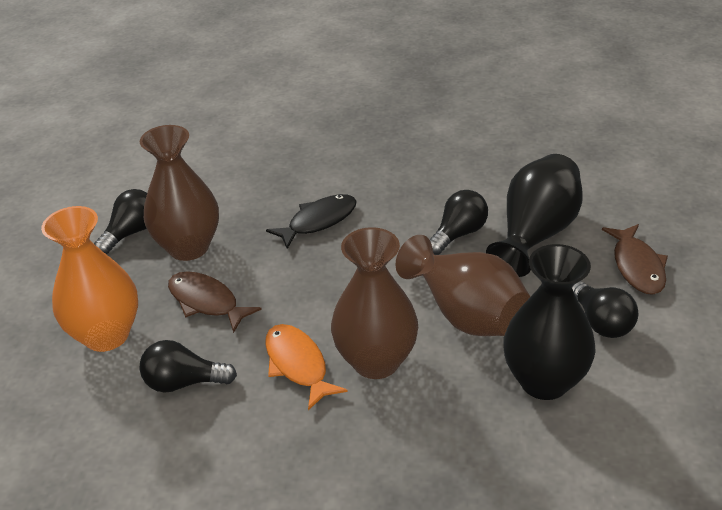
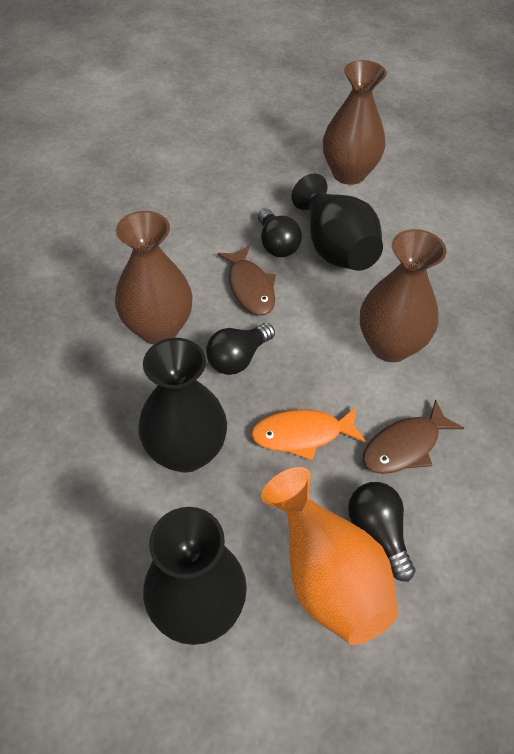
black fish: [266,194,357,249] = 1 -> none = 0
black light bulb: [94,189,147,254] [140,340,237,393] [430,190,488,255] [572,281,639,338] = 4 -> [206,323,275,375] [258,208,302,257] [348,482,416,582] = 3
black vase: [486,154,583,277] [503,244,596,400] = 2 -> [138,338,227,473] [143,507,247,645] [292,174,383,271] = 3

